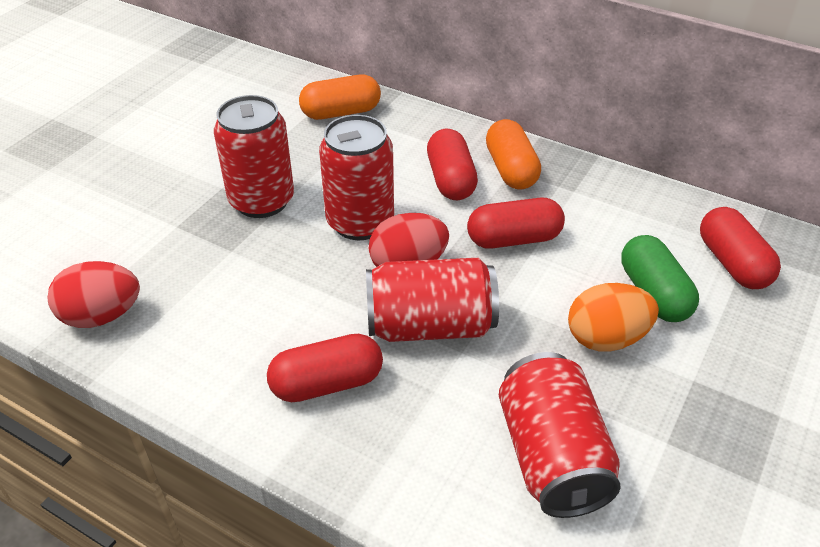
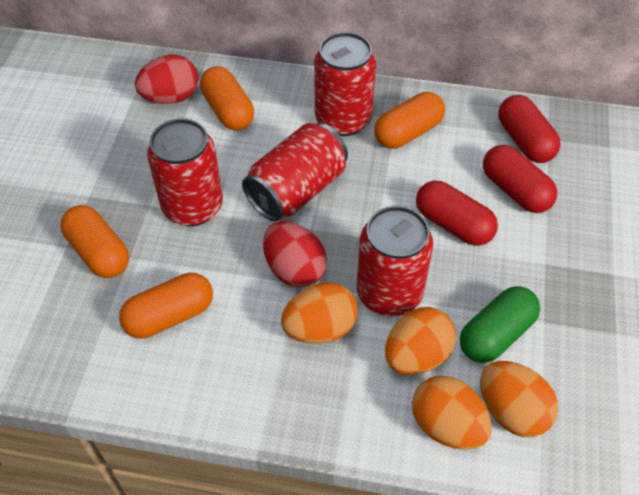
orange capsule: [299,75,381,120] [486,119,541,189] = 2 -> [61,205,129,278] [119,273,213,339] [200,66,254,130] [374,92,445,149] = 4
orange egg: [568,283,659,352] = 1 -> [281,282,358,344] [385,307,456,375] [412,375,492,450] [480,361,558,437] = 4
red capsule: [267,334,383,402] [427,129,478,200] [467,198,565,249] [700,207,781,289] = 4 -> [416,181,498,246] [483,145,557,213] [498,95,561,163] = 3

